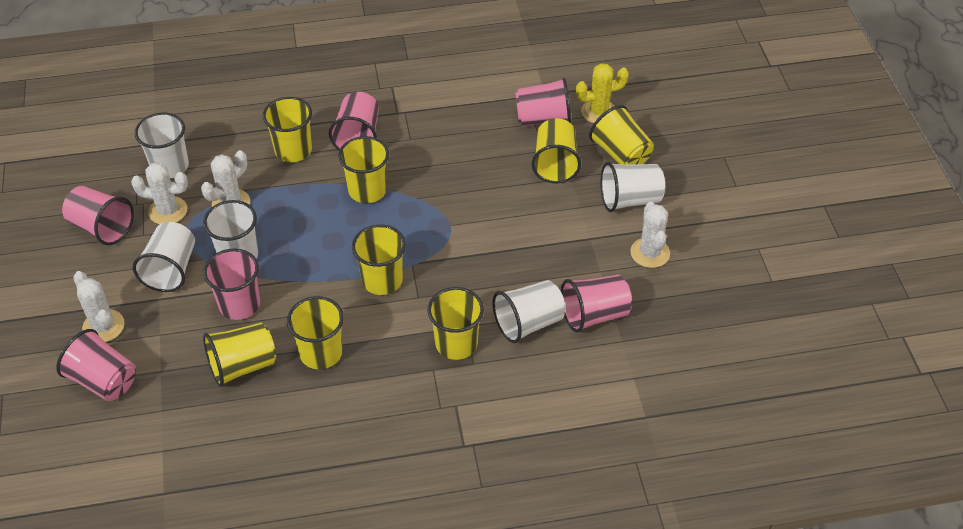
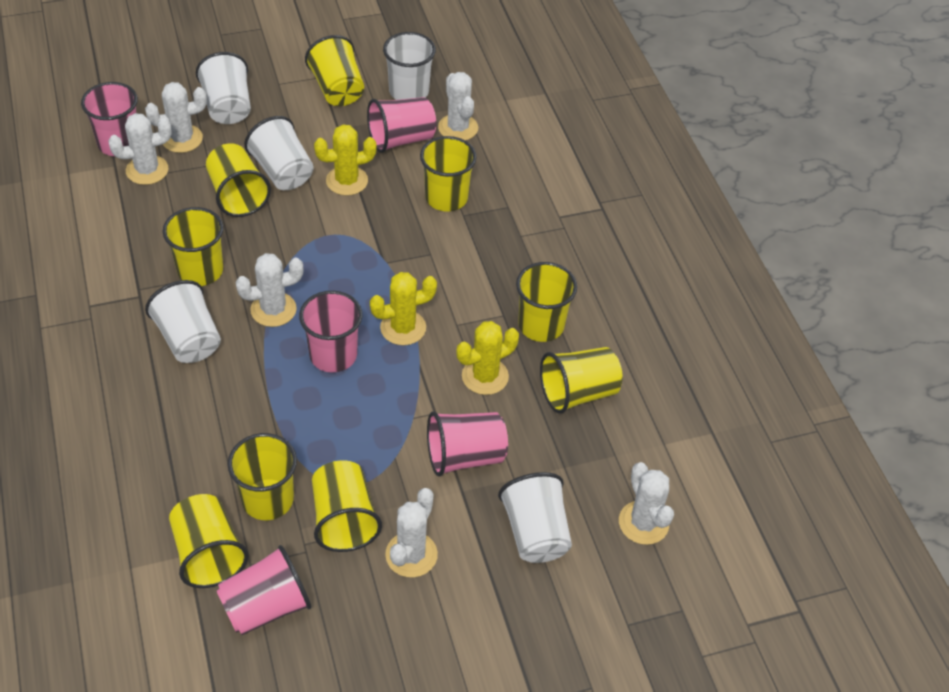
pink cup: [56,329,136,401] [62,186,134,245] [203,248,260,320] [329,92,379,151] [515,78,571,126] [561,275,632,332] = 6 -> [81,82,138,156] [217,545,311,635] [299,291,362,373] [367,97,436,153] [427,411,508,477] = 5
white cactus: [73,271,124,342] [131,162,188,224] [201,150,250,207] [630,202,670,268] = 4 -> [108,113,172,185] [145,82,207,153] [236,253,303,327] [385,488,438,578] [438,72,478,141] [619,462,674,545] = 6
yellow cactus: [576,63,629,123] = 1 -> [314,124,377,196] [370,272,437,345] [456,321,519,395] = 3
yellow cup: [203,323,276,387] [263,97,312,162] [287,296,344,369] [338,136,389,203] [352,225,406,295] [427,287,484,360] [532,118,581,183] [589,105,654,165] = 8 -> [163,207,224,286] [169,494,249,588] [206,143,271,217] [227,433,297,520] [305,35,364,106] [312,460,382,552] [420,136,477,212] [516,262,577,342] [540,347,623,414] = 9

